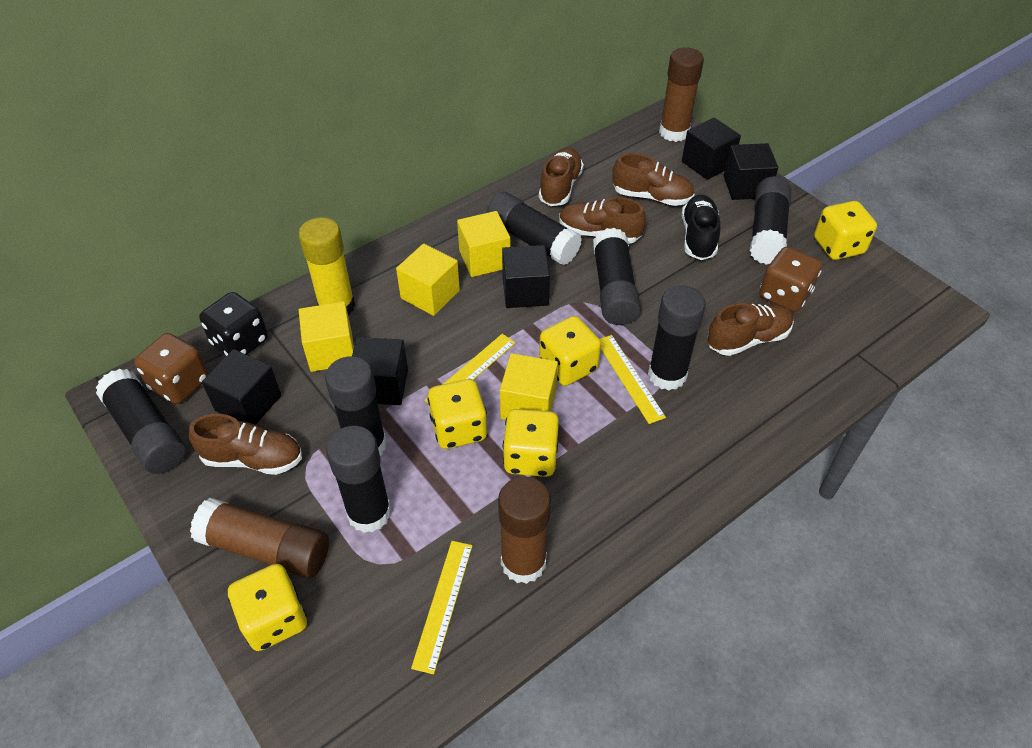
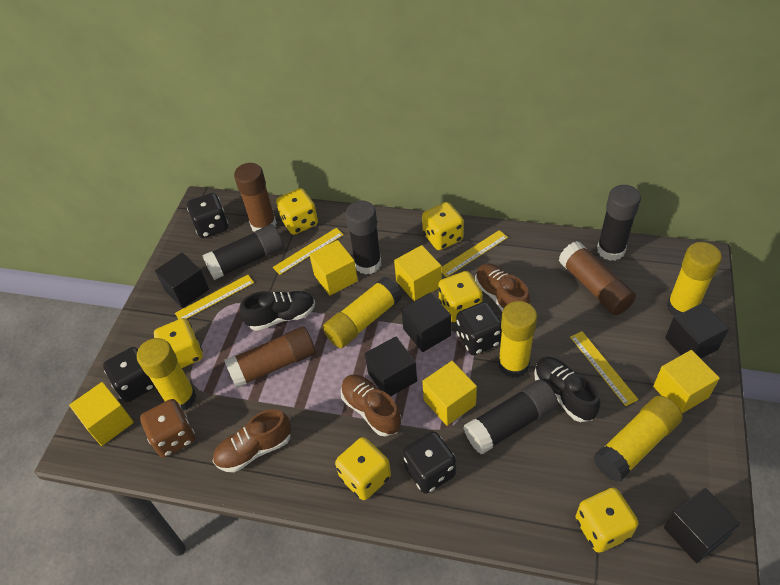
black dice: [199,292,268,356] = 1 -> [103,347,155,402] [187,193,228,238] [403,431,456,494] [456,302,502,355] = 4
black glue stick: [96,369,186,474] [325,356,387,456] [326,426,391,533] [486,192,582,266] [593,228,641,325] [648,285,706,390] [750,176,792,265] = 7 -> [202,224,284,280] [345,201,381,275] [464,380,558,454] [597,185,641,261] = 4
black shoe: [682,195,720,260] = 1 -> [240,291,315,331] [534,357,601,422] = 2
brown dice: [134,333,209,404] [760,247,822,312] = 2 -> [140,399,195,457] = 1
brown shoe: [189,414,302,475] [539,148,584,206] [559,197,646,244] [612,153,695,206] [708,303,794,356] = 5 -> [213,409,291,472] [341,374,402,436] [475,264,530,312] = 3
yellow cube: [299,301,354,372] [396,244,460,316] [457,211,510,277] [500,353,558,420] = 4 -> [69,382,134,446] [309,240,358,296] [394,245,442,301] [422,361,477,426] [653,350,720,413] = 5
yellow dice: [228,564,307,651] [428,379,487,449] [503,409,559,477] [539,316,601,386] [814,201,877,260] = 5 -> [154,318,203,368] [276,188,318,235] [335,437,391,500] [422,202,464,250] [438,271,483,322] [576,488,638,553] = 6
yellow glue stick: [299,217,355,316] = 1 -> [137,338,196,410] [323,276,402,348] [498,301,537,378] [594,395,682,482] [667,242,722,316] = 5
yellow ruler: [411,541,472,674] [424,334,516,403] [599,335,666,424] = 3 -> [175,275,254,319] [273,228,344,275] [441,230,508,277] [570,331,639,406] = 4

